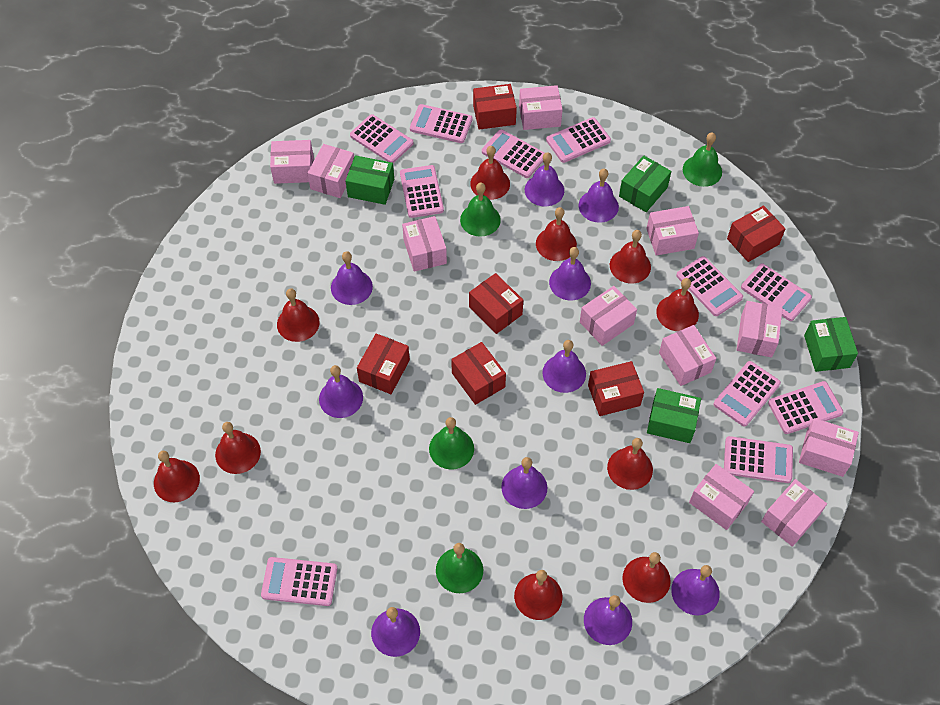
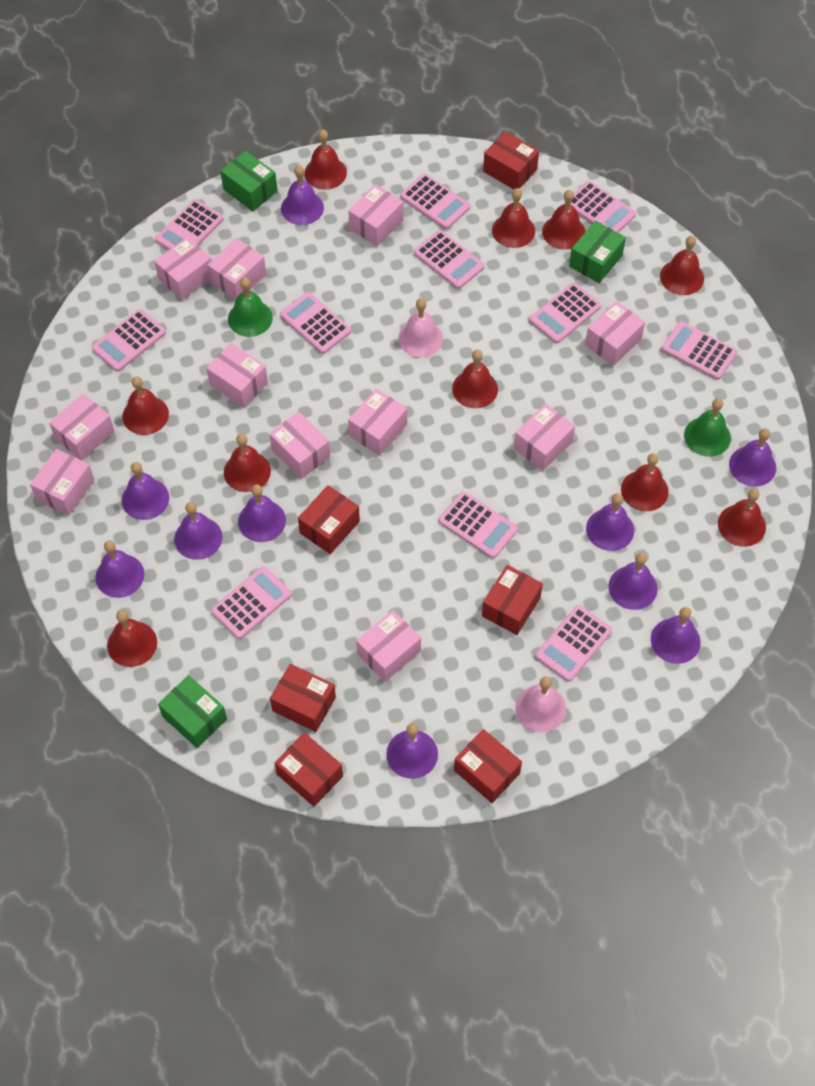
green bell: [429,417,474,469] [436,543,483,593] [460,183,501,237] [683,132,722,187] = 4 -> [228,277,273,337] [684,398,731,457] = 2
green box: [346,155,394,205] [619,155,671,212] [647,388,701,443] [804,317,858,372] = 4 -> [158,675,227,748] [220,151,277,211] [569,220,626,283] = 3
pink bell: none = 0 -> [398,298,443,357] [515,677,566,732] = 2

